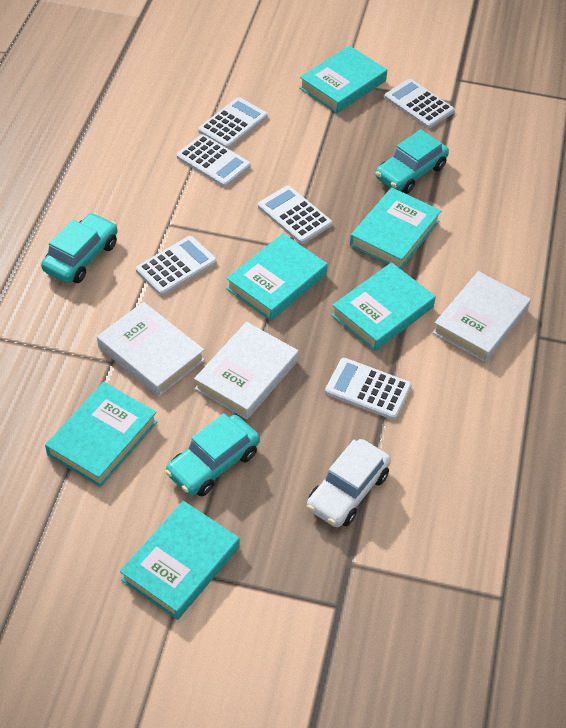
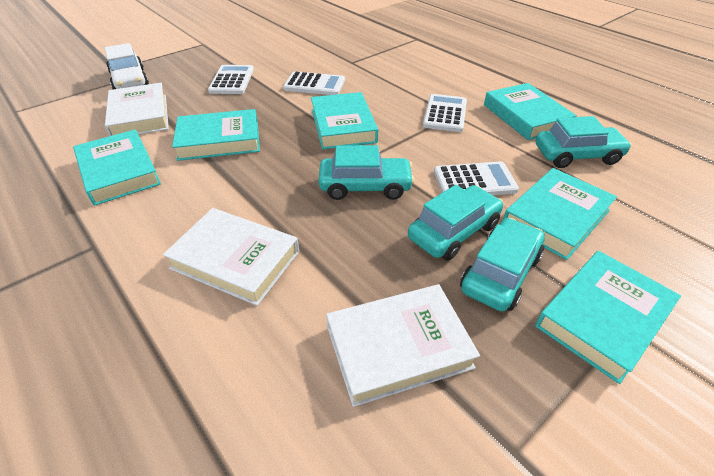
turquoise car: [41,213,118,283] [165,413,260,496] [376,129,449,194] = 3 -> [319,145,414,200] [408,185,503,261] [460,218,545,311] [536,116,632,168] = 4
white calculator: [136,236,217,296] [177,134,251,187] [198,97,268,149] [258,186,332,244] [325,358,412,420] [384,79,455,128] = 6 -> [208,65,254,94] [283,71,345,95] [423,94,467,132] [434,161,519,195] = 4

